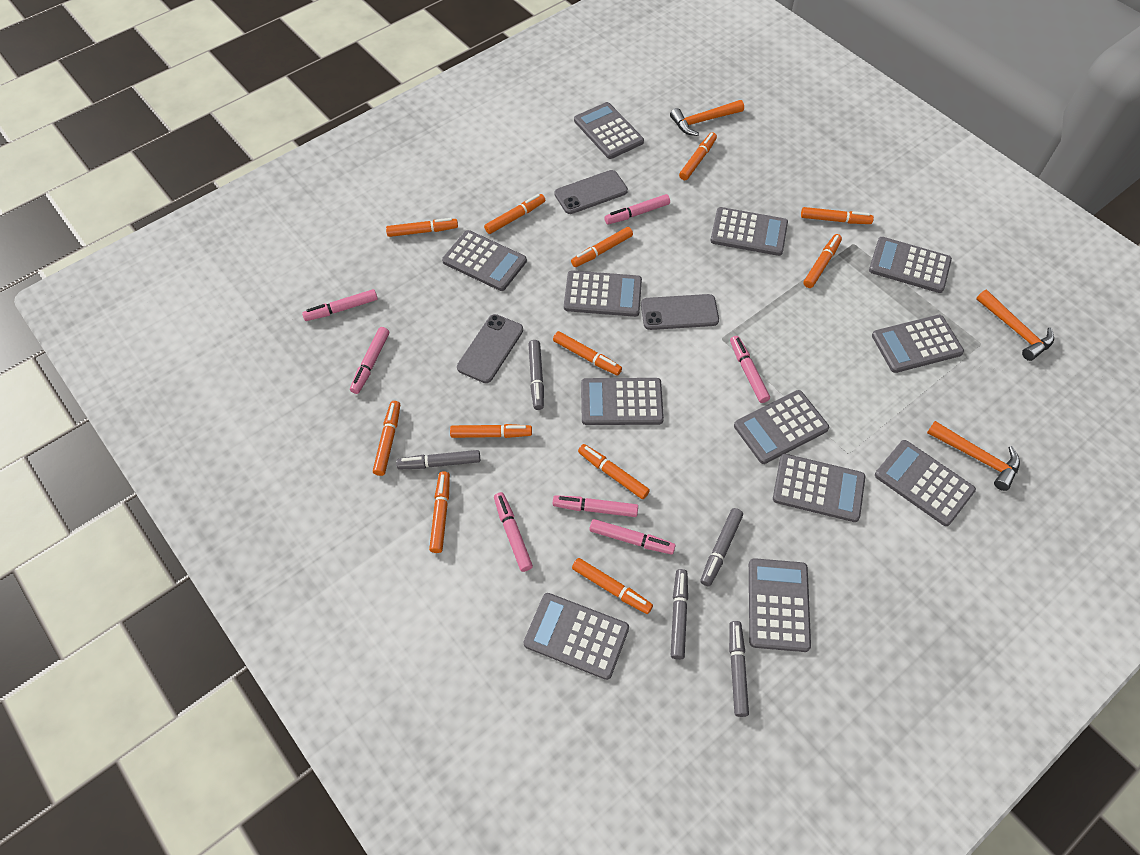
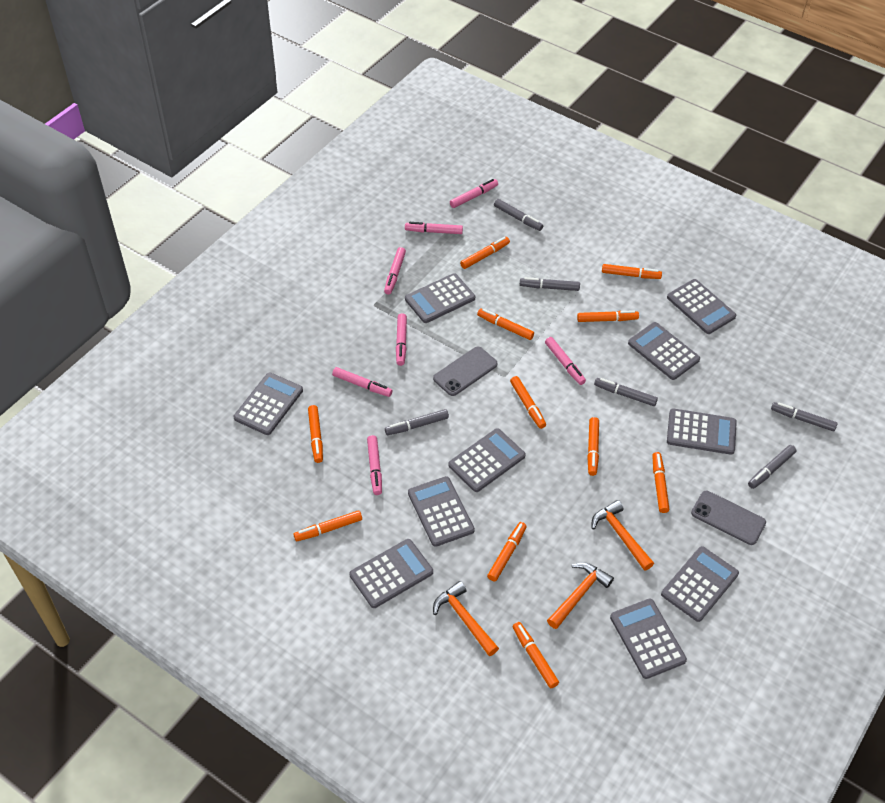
grey calculator: [442,230,527,291] [524,593,629,680] [564,270,642,317] [574,102,644,159] [581,378,664,425] [710,207,788,256] [734,390,829,464] [749,558,811,652] [773,454,865,522] [869,237,952,293] [872,315,964,373] [875,440,976,526] = 12 -> [234,373,303,435] [349,539,433,608] [405,273,475,323] [408,476,475,547] [448,428,526,492] [610,599,687,679] [628,322,700,380] [661,546,739,622] [667,279,736,334] [667,408,737,455] = 10
grey marker: [396,450,480,469] [529,340,544,410] [671,569,688,660] [700,508,743,586] [729,621,749,717] = 5 -> [385,409,449,435] [494,199,543,231] [520,277,580,291] [594,378,658,406] [748,445,796,489] [771,402,837,431] = 6
grey phone: [457,314,523,383] [554,170,628,214] [641,294,719,330] = 3 -> [433,347,498,396] [691,491,766,545] = 2
orange marker: [373,401,400,476] [386,218,458,237] [429,471,450,553] [450,424,532,438] [484,194,545,234] [553,331,622,375] [571,227,633,267] [572,558,653,614] [578,444,650,499] [679,132,717,180] [801,207,874,224] [803,234,842,288] = 12 -> [294,510,362,541] [308,405,323,463] [460,237,510,269] [477,308,534,340] [487,522,527,581] [510,376,546,429] [513,622,559,688] [577,310,639,322] [587,417,599,476] [602,264,662,279] [652,452,669,513] = 11

